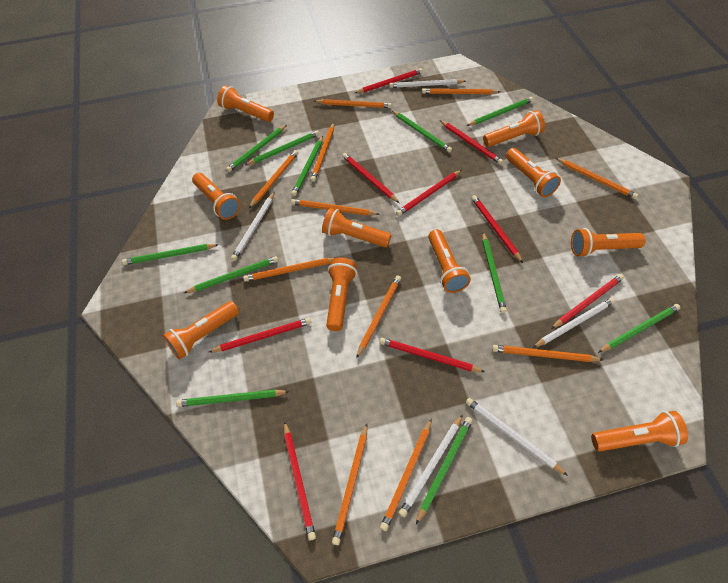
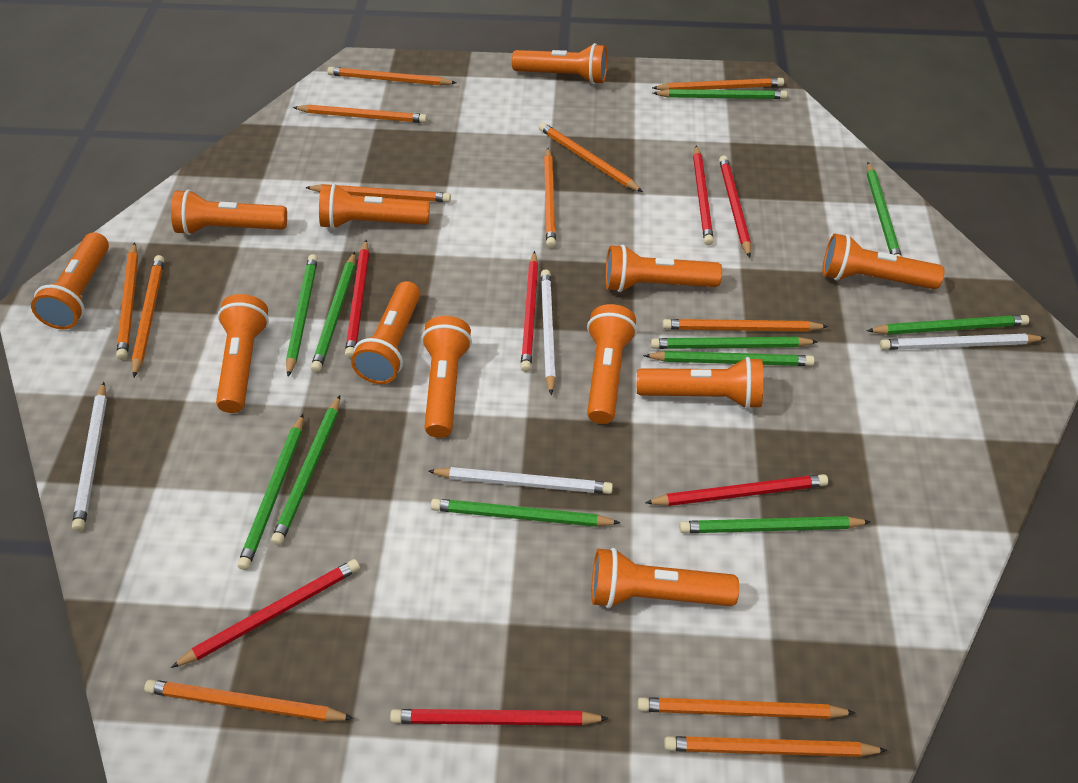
orange flashlight: [163,301,239,360] [192,173,240,220] [217,85,274,122] [322,208,391,247] [326,258,357,331] [428,229,471,293] [483,110,545,147] [506,148,561,197] [571,228,646,257] [591,411,688,451] = 10 -> [31,232,109,329] [171,189,287,235] [216,294,269,413] [319,184,430,229] [351,281,420,384] [421,316,472,438] [512,43,607,84] [587,304,637,424] [591,548,739,609] [605,245,722,292] [637,357,763,409] [823,234,945,289] = 12
orange pencil: [243,258,334,282] [249,150,298,208] [291,199,380,216] [310,123,334,182] [314,99,392,108] [332,423,367,545] [356,275,401,359] [380,418,432,531] [422,88,500,94] [492,345,603,362] [556,158,638,199] = 11 -> [116,242,138,360] [132,255,164,377] [144,679,354,722] [293,105,427,123] [305,184,451,202] [327,67,457,86] [539,123,643,192] [544,148,556,248] [638,697,856,719] [652,78,784,90] [662,319,829,332] [664,736,887,757] = 12
red pencil: [209,318,311,352] [284,421,316,540] [342,153,399,203] [355,68,423,93] [380,338,485,372] [396,170,462,216] [440,120,503,165] [471,195,523,263] [551,274,624,329] = 9 -> [170,559,360,668] [345,240,369,358] [390,709,609,726] [521,251,538,372] [645,474,828,506] [693,146,714,245] [719,155,751,258] = 7
white pencil: [231,192,275,261] [389,79,466,88] [399,414,463,517] [466,398,568,476] [533,298,615,348] = 5 -> [72,382,107,531] [429,467,613,494] [541,269,556,396] [880,334,1045,350] = 4

